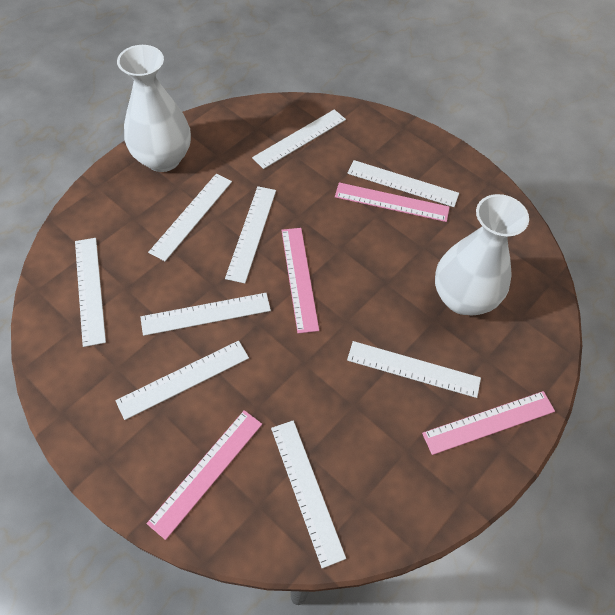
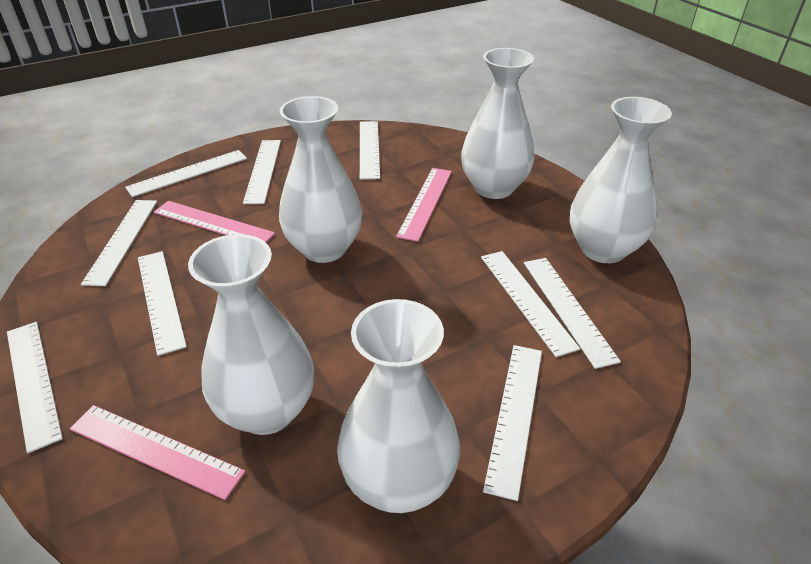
pink ruler: [147,410,262,540] [281,228,319,334] [335,182,450,222] [422,391,555,455] = 4 -> [70,405,246,500] [154,201,275,242] [396,168,452,242] = 3
white vase: [117,45,191,172] [435,194,529,315] = 2 -> [188,234,314,435] [279,96,362,263] [337,299,460,513] [461,48,534,199] [569,97,672,263] = 5

